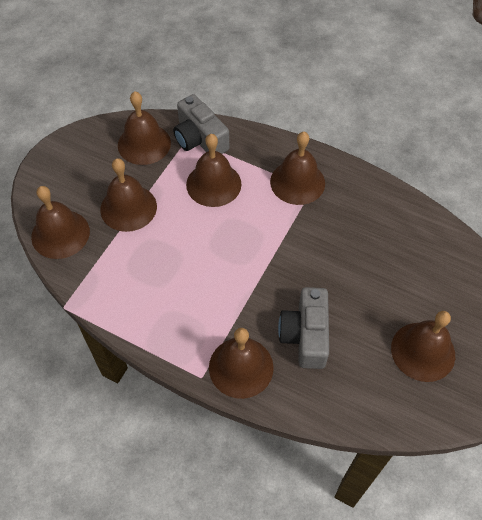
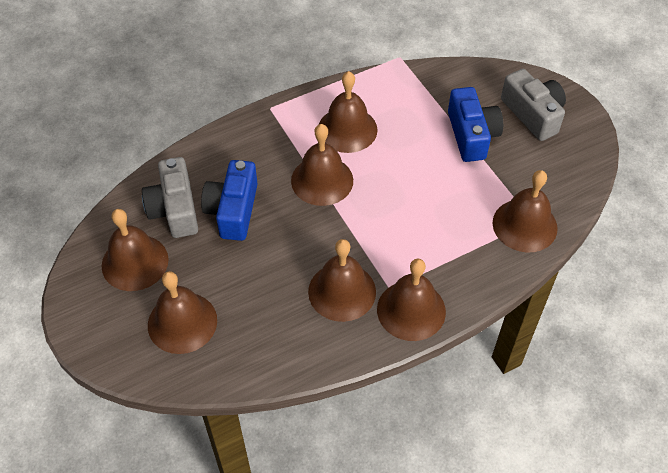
blue camera: none = 0 -> [201,160,258,241] [448,87,503,162] = 2

